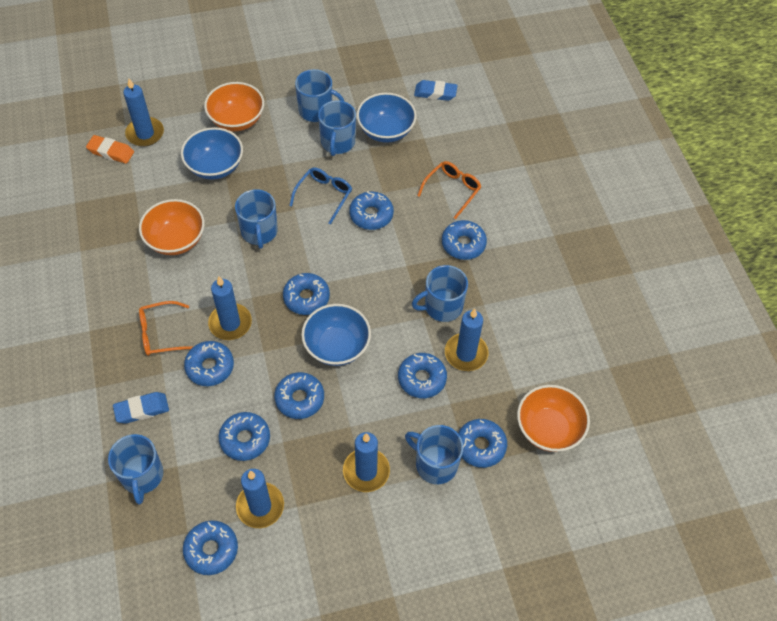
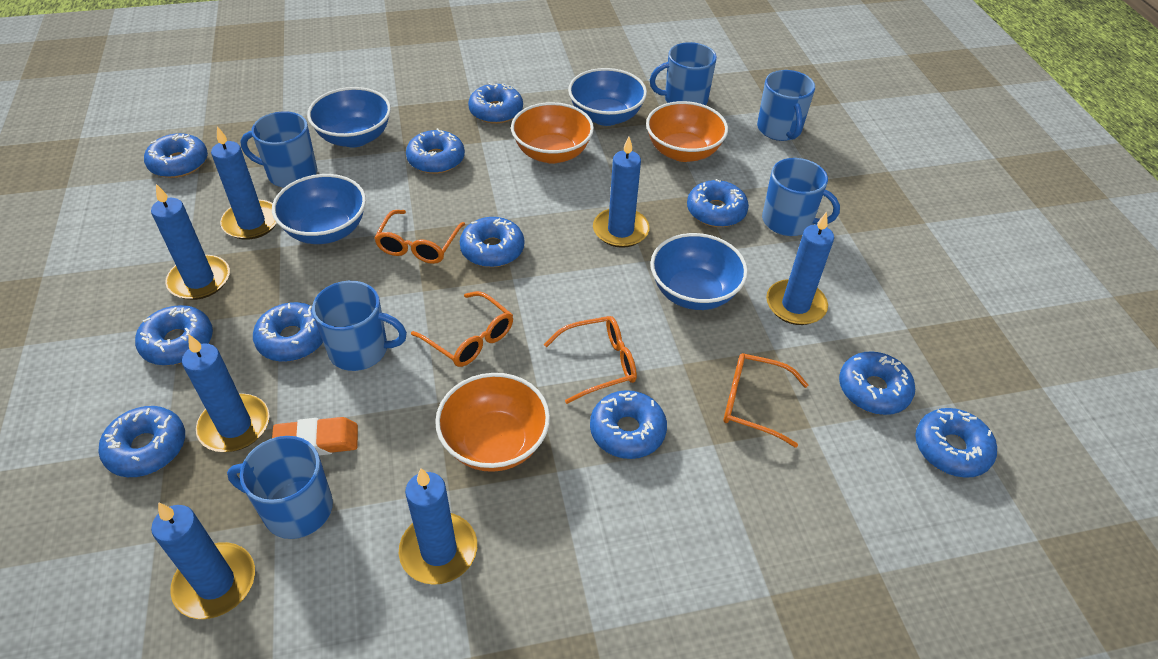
blue bowl: [181,127,243,180] [302,304,371,366] [357,93,417,143] = 3 -> [272,174,366,244] [307,87,391,148] [568,68,647,126] [651,233,748,310] = 4
blue candle: [123,79,164,146] [208,277,252,340] [236,469,284,528] [343,432,390,492] [445,308,488,371] = 5 -> [151,184,230,300] [151,502,255,619] [182,334,269,452] [211,126,277,240] [399,468,477,585] [593,137,650,248] [766,212,834,325] = 7
blue donut: [183,520,238,575] [184,341,234,386] [218,412,270,461] [274,372,324,419] [283,273,330,315] [349,191,394,230] [398,353,447,398] [442,220,487,260] [458,419,507,468] = 9 -> [99,406,185,477] [135,305,213,365] [144,133,208,178] [253,302,323,362] [406,128,465,174] [460,217,524,267] [468,83,523,124] [590,390,667,459] [687,179,749,227] [839,351,915,415] [915,408,997,478] = 11
blue eraser: [113,392,169,424] [414,80,458,101] = 2 -> none = 0
blue glasses: [289,168,352,225] = 1 -> none = 0
orange glasses: [139,301,194,356] [417,161,481,219] = 2 -> [374,210,465,264] [411,291,513,367] [544,316,637,404] [723,353,808,448] = 4

